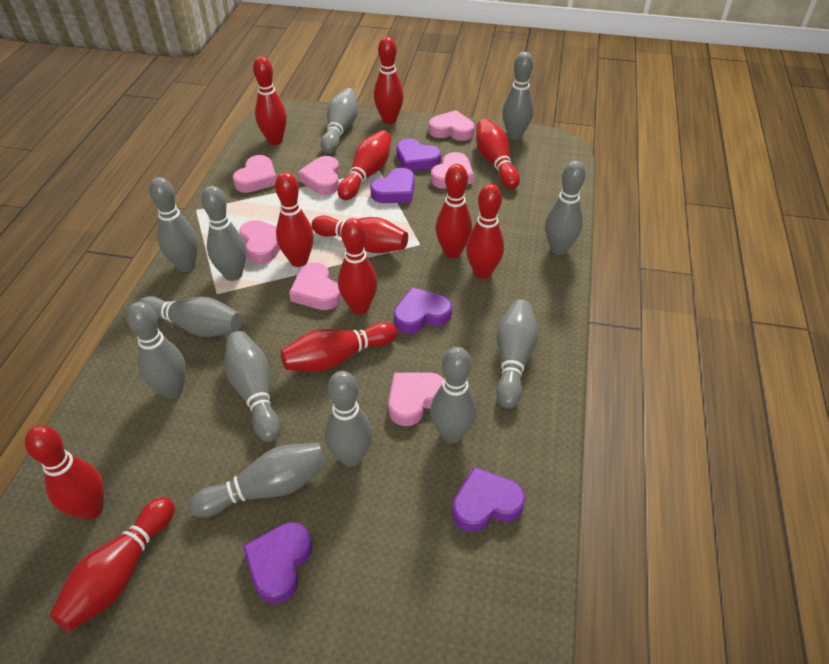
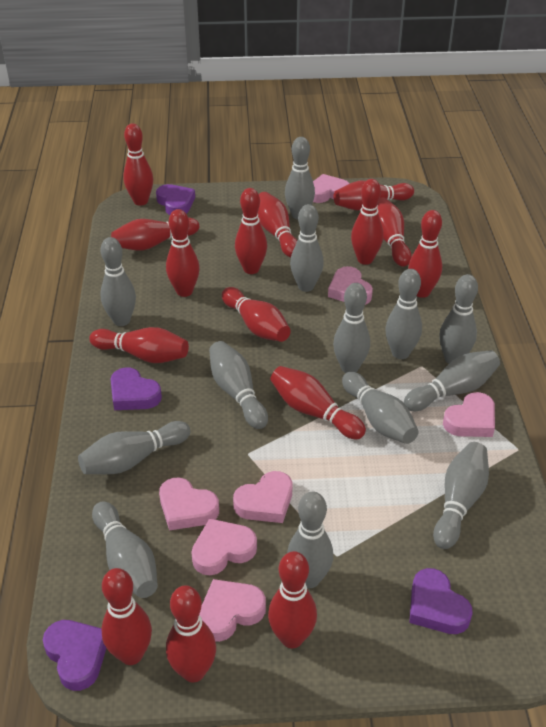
grey bowling pin: [126,302,186,399] [138,296,242,337] [149,177,198,272] [189,443,328,518] [201,186,246,281] [224,331,281,442] [321,88,358,154] [325,371,373,467] [430,347,477,443] [496,300,538,408] [502,52,533,140] [545,161,586,255] = 12 -> [78,421,190,474] [92,501,158,598] [100,237,136,326] [209,341,268,429] [285,137,315,220] [287,492,333,588] [290,204,324,292] [333,283,370,373] [342,372,418,444] [385,269,422,359] [404,350,500,411] [433,442,489,549] [439,274,478,364] = 13
purple heart: [243,522,313,604] [370,168,415,203] [394,287,452,334] [396,139,441,171] [452,467,525,532] = 5 -> [43,620,106,691] [111,367,162,410] [156,184,195,215] [409,568,473,634] = 4
red bowling pin: [25,425,104,520] [50,497,175,631] [253,56,287,145] [275,172,314,267] [281,322,397,372] [311,216,408,253] [338,130,392,200] [338,218,378,314] [374,37,404,124] [436,164,472,258] [466,184,504,279] [476,119,520,189] = 12 -> [89,327,189,363] [101,568,152,665] [111,218,199,251] [123,123,153,206] [166,209,200,297] [166,585,216,682] [222,287,291,342] [235,188,267,274] [258,192,298,258] [268,551,317,648] [270,366,366,439] [333,181,414,211] [351,179,383,265] [377,197,412,267] [408,210,442,298] = 15

